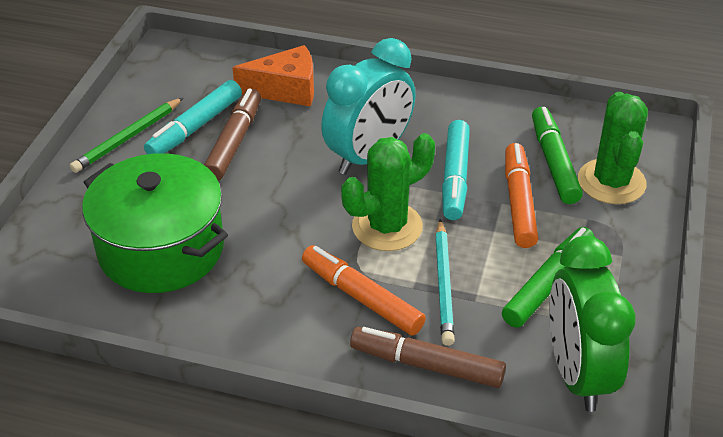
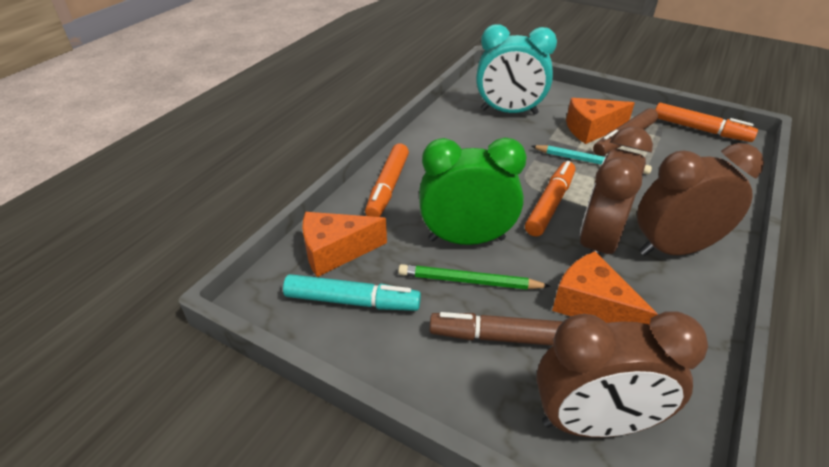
brown clock: none = 0 -> [536,311,708,438] [580,126,653,255] [637,143,764,256] = 3
green cactus: [341,133,435,251] [578,92,648,204] = 2 -> none = 0
green marker: [502,227,594,328] [532,107,583,204] = 2 -> none = 0
green pot: [82,153,228,293] = 1 -> none = 0
orange cheese: [232,45,314,107] = 1 -> [302,212,387,277] [552,251,658,325] [566,98,635,144] = 3
orange marker: [302,245,426,336] [505,143,538,248] = 2 -> [365,144,409,217] [525,161,575,236] [655,103,758,142] = 3
turquoise marker: [144,80,242,154] [442,120,470,220] = 2 -> [283,274,421,311] = 1

